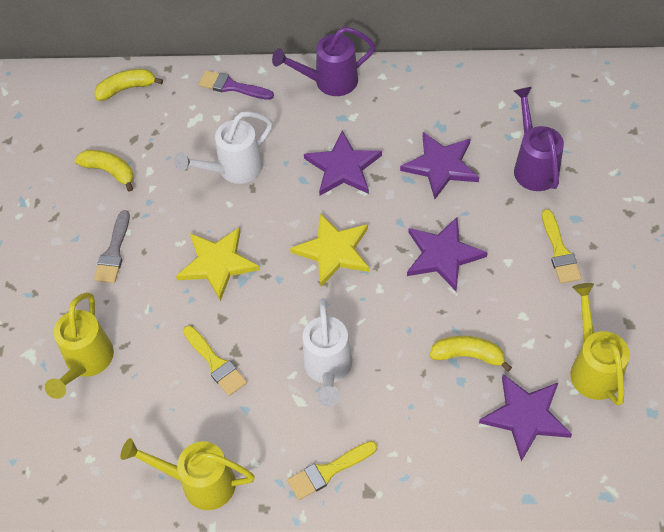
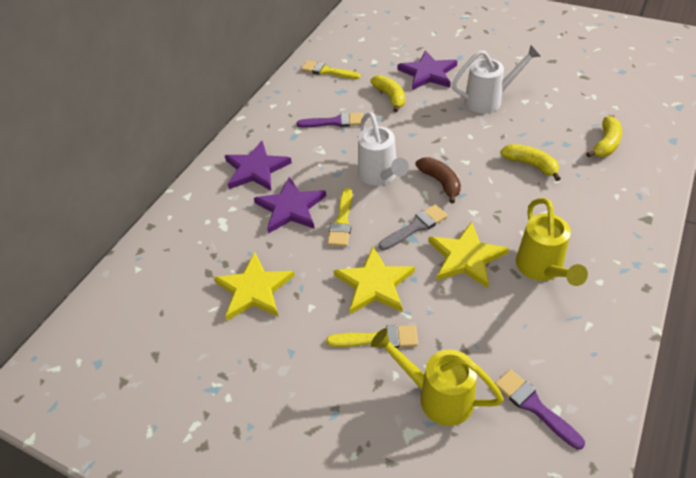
brown banana: none = 0 -> [415,157,461,203] = 1
purple brush: [199,70,274,100] = 1 -> [297,112,363,128] [495,369,585,450] = 2
purple star: [304,131,382,195] [400,132,479,199] [407,217,488,291] [479,374,572,461] = 4 -> [225,141,292,191] [254,177,326,234] [398,50,457,90] = 3
purple watering can: [272,27,375,96] [513,87,564,191] = 2 -> none = 0
yellow star: [176,227,260,301] [290,213,370,287] = 2 -> [213,252,295,321] [334,247,415,314] [429,222,509,288] = 3
yellow watering can: [45,292,114,399] [120,438,255,510] [571,283,630,406] = 3 -> [371,328,504,426] [516,198,588,286] = 2

